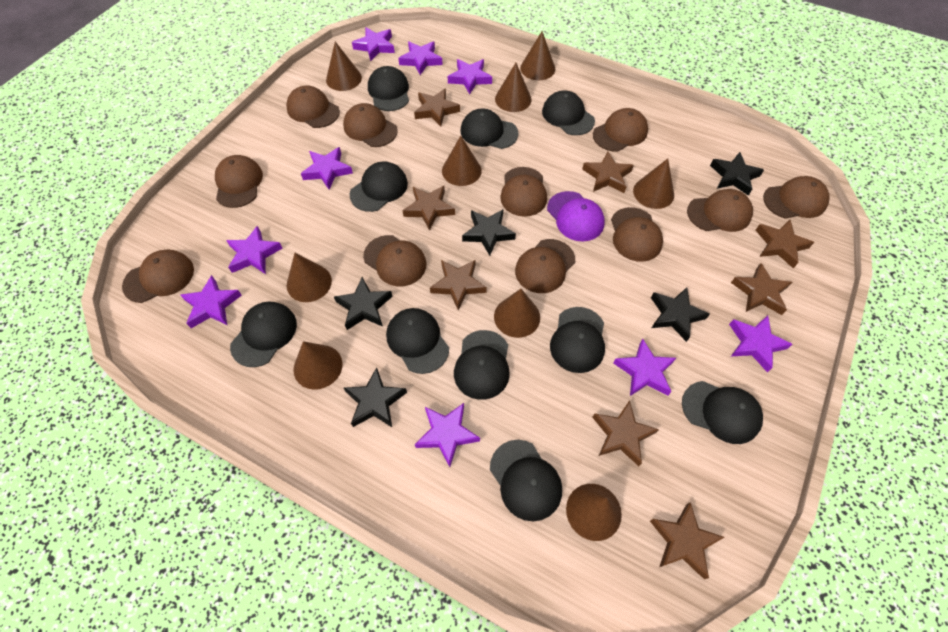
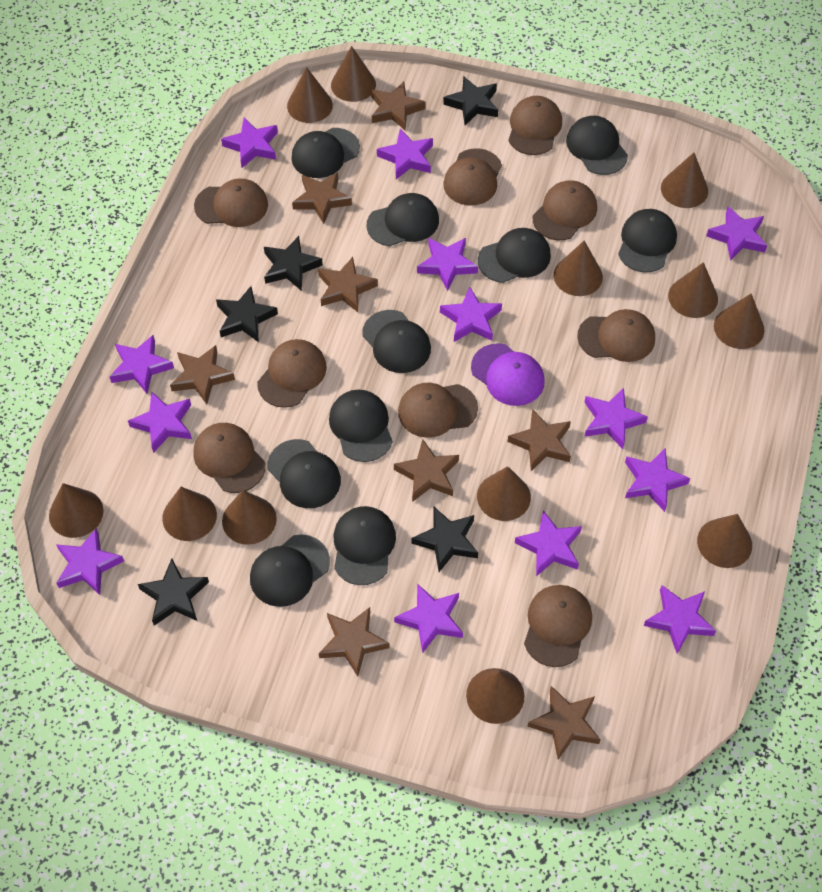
brown cap: [122,250,194,303] [215,155,263,208] [286,86,340,128] [343,103,398,147] [363,235,427,286] [500,167,547,217] [515,239,575,293] [593,108,648,152] [611,207,663,262] [687,189,753,232] [763,176,830,219] = 11 -> [193,423,265,493] [194,178,268,227] [257,339,327,408] [398,383,478,438] [443,148,502,206] [508,96,562,155] [524,585,592,667] [533,180,597,240] [577,309,655,362] = 9
brown cone: [286,253,332,302] [293,341,343,390] [326,42,362,91] [442,136,482,186] [494,289,540,338] [495,63,531,112] [520,31,555,80] [566,484,622,541] [633,159,674,209] = 9 -> [49,483,104,538] [162,487,217,541] [222,490,277,545] [287,67,333,123] [331,46,376,102] [466,668,525,724] [477,466,531,521] [554,241,603,296] [661,153,708,208] [668,262,718,318] [697,514,752,568] [714,293,765,349] = 12
purple star: [180,275,242,328] [226,226,283,274] [301,147,353,190] [352,27,395,61] [398,41,443,75] [415,403,480,467] [448,59,492,94] [614,339,676,396] [729,315,792,372] = 9 -> [56,528,124,595] [109,335,174,394] [128,391,192,453] [221,118,278,168] [377,129,433,179] [394,583,463,653] [417,238,478,291] [440,287,502,342] [515,510,582,576] [584,388,648,449] [625,448,690,512] [644,585,716,654] [706,207,767,261] = 13

